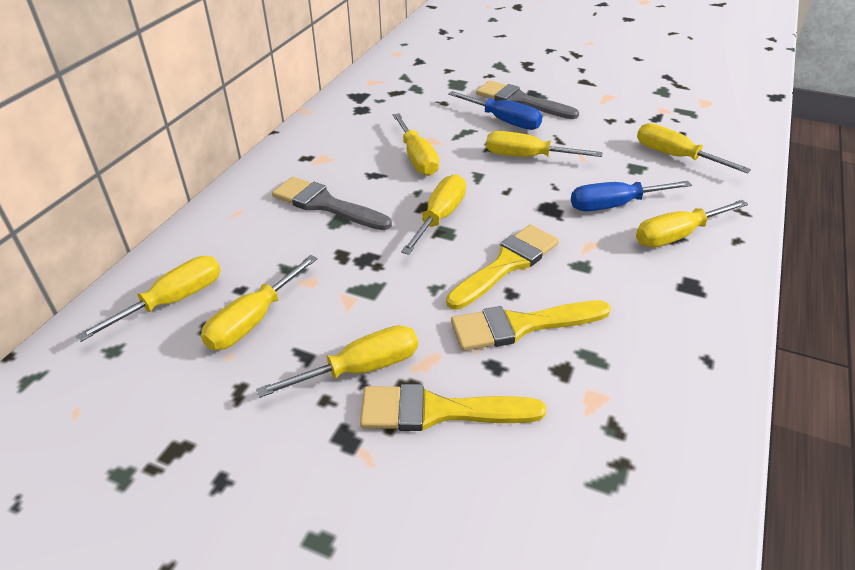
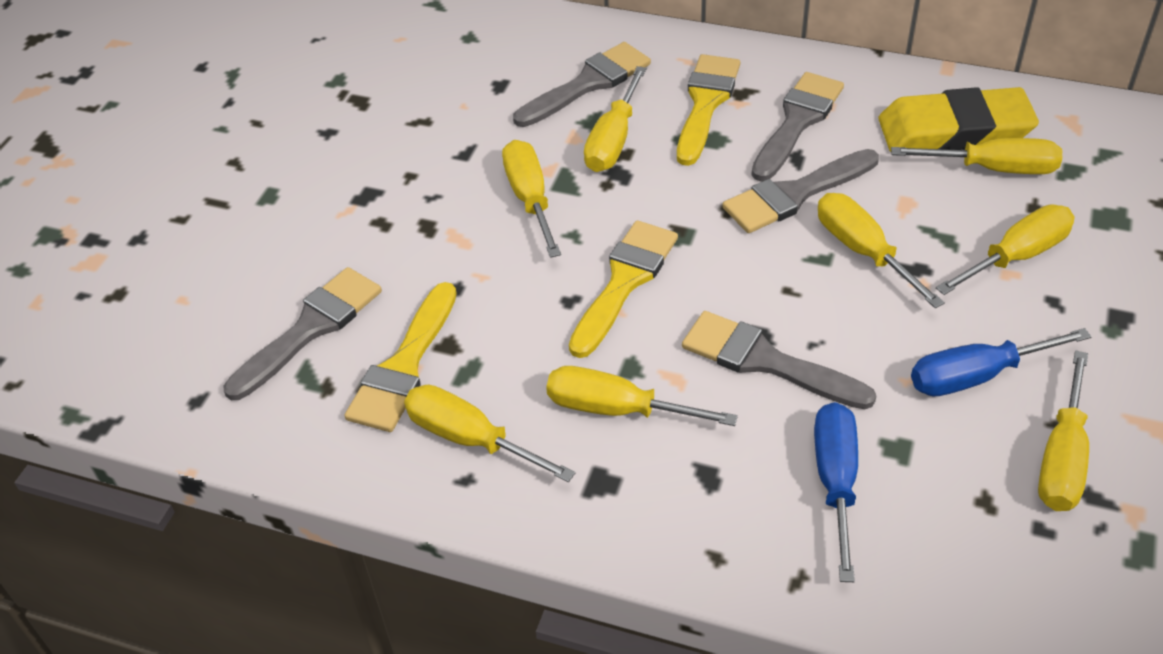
grey brush: [272,177,392,230] [476,80,579,119] = 2 -> [223,267,382,400] [513,42,651,127] [682,311,876,409] [722,149,879,233] [751,72,844,181] = 5
yellow eraser: none = 0 -> [878,87,1039,152] = 1

